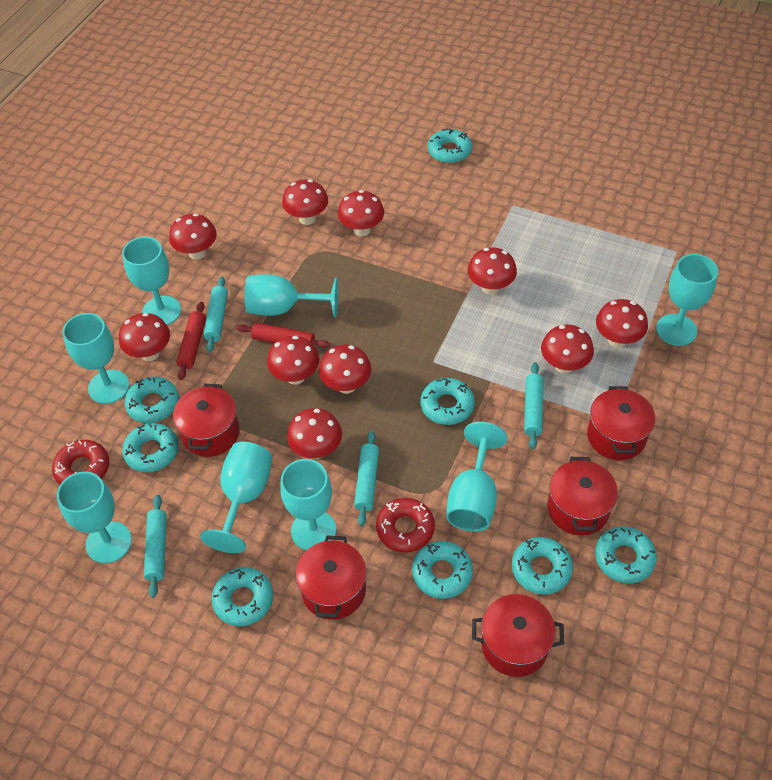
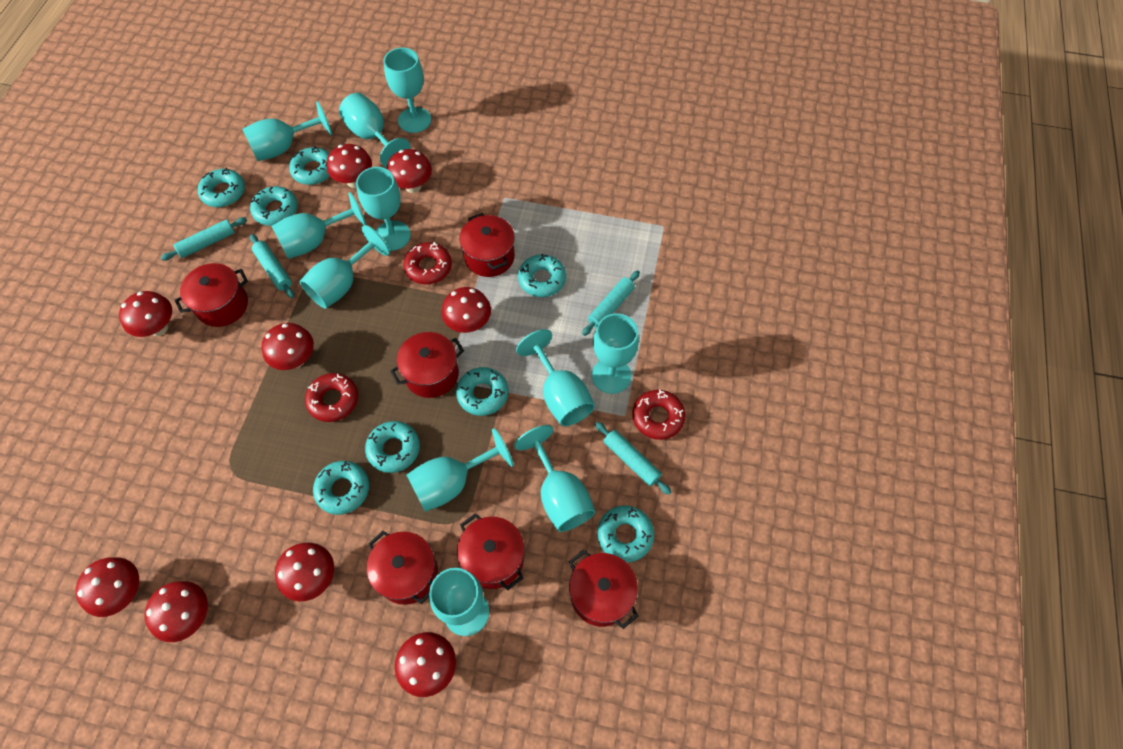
red donut: [52,440,109,485] [376,498,435,553] = 2 -> [305,373,358,422] [403,242,452,285] [632,389,685,440] = 3
red mushroom: [119,313,170,361] [169,213,217,260] [267,336,319,385] [282,179,328,225] [287,408,342,459] [319,345,371,394] [338,190,384,237] [468,247,517,295] [541,325,594,374] [596,299,648,348] = 10 -> [75,557,139,617] [119,291,172,337] [145,581,208,642] [261,323,314,370] [275,543,334,601] [327,144,372,188] [387,149,432,193] [395,632,456,697] [441,287,491,333] = 9
red pot: [173,384,240,457] [296,535,366,620] [472,594,564,677] [547,457,618,536] [587,386,655,460] = 5 -> [175,263,248,327] [367,531,438,605] [390,332,464,398] [457,513,524,590] [459,213,515,277] [569,549,638,629] = 6
red rolling pin: [176,302,206,380] [236,323,330,348] = 2 -> none = 0
turquoise goblet: [57,471,132,563] [62,313,129,404] [122,237,181,325] [200,442,272,553] [244,274,339,317] [280,459,336,551] [446,422,508,532] [656,254,718,346] = 8 -> [242,101,332,161] [271,192,366,259] [300,225,390,309] [339,93,411,168] [356,167,411,251] [384,48,431,133] [406,428,514,512] [429,568,489,636] [514,425,595,532] [516,329,595,426] [592,313,639,394] = 11

